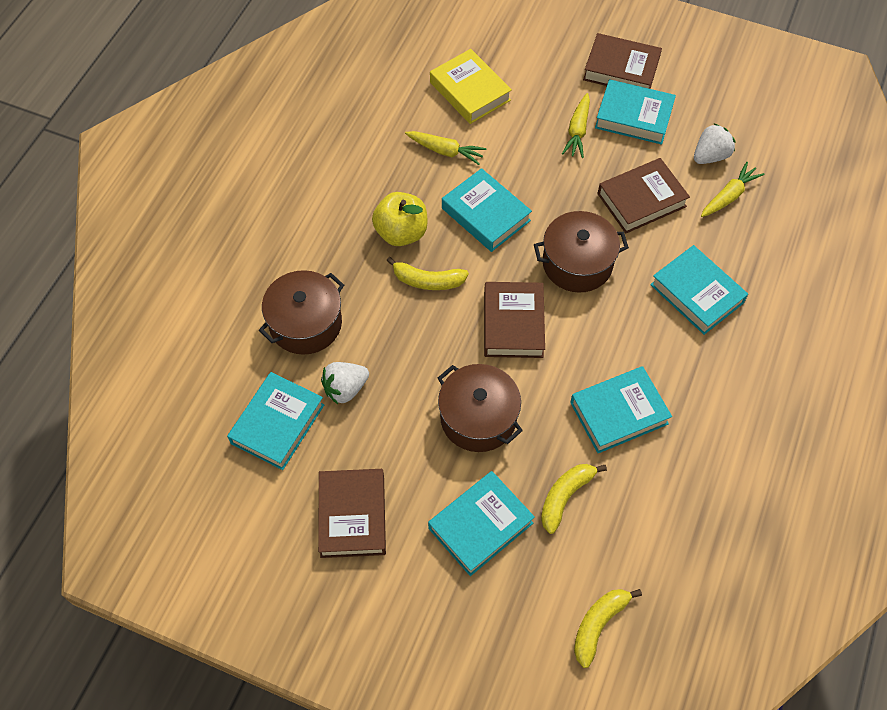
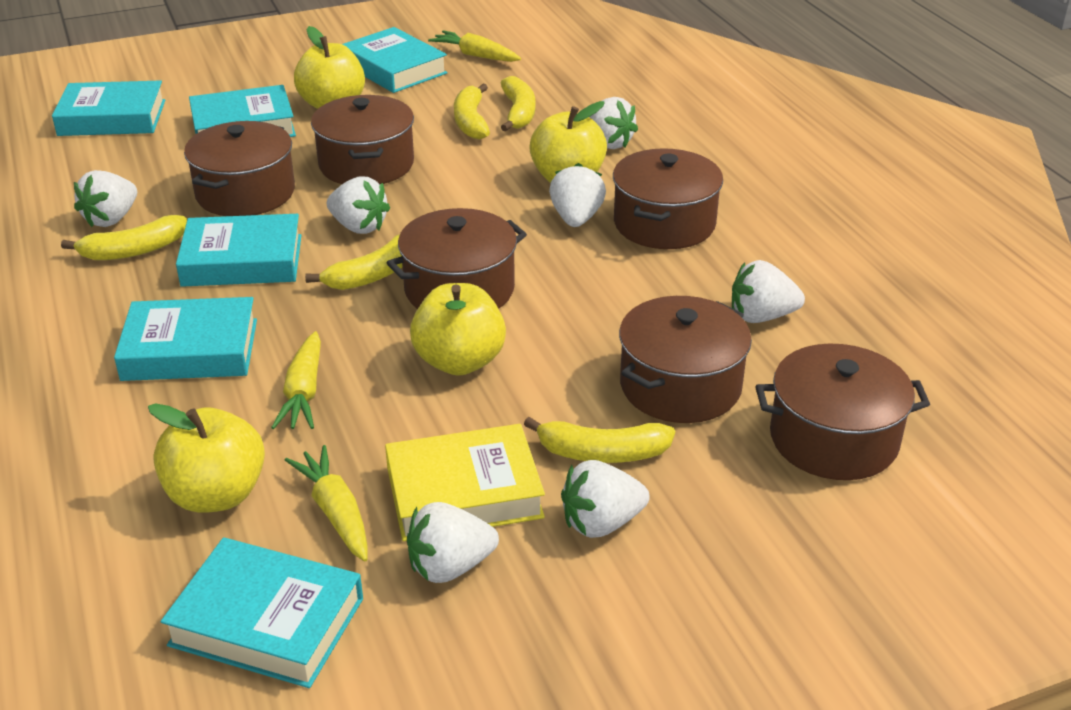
brown book: [318,469,386,558] [484,282,545,358] [583,33,662,89] [597,158,690,233] = 4 -> none = 0
brown pot: [259,270,344,355] [438,364,523,452] [534,211,629,293] = 3 -> [184,121,295,216] [311,95,414,184] [387,208,527,309] [613,148,723,249] [619,296,752,423] [755,344,930,480] = 6
white strawberry: [321,362,369,404] [694,123,736,164] = 2 -> [74,170,137,227] [327,176,390,234] [407,502,499,583] [549,163,606,227] [561,460,650,538] [590,97,638,149] [732,260,805,323] = 7
yellow apple: [372,192,428,246] = 1 -> [148,403,265,513] [294,26,365,109] [410,283,506,376] [529,101,607,183] = 4
yellow banana: [386,257,469,290] [541,464,607,534] [574,589,642,668] = 3 -> [61,215,187,260] [305,234,402,290] [454,83,490,139] [501,76,535,132] [524,417,675,463] = 5

